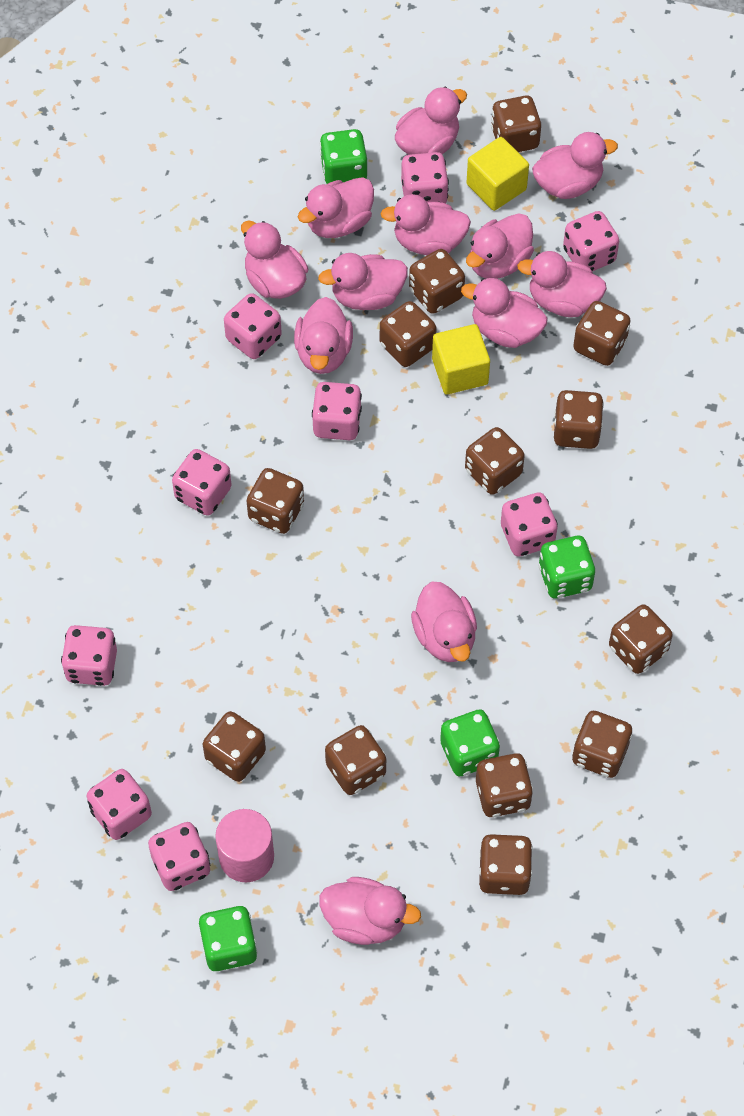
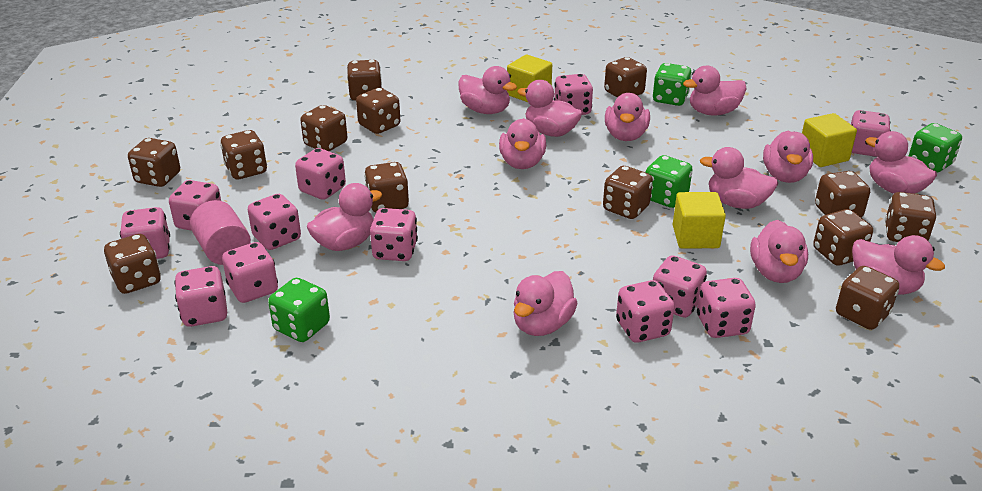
pink dice: [61,625,117,686] [87,769,152,840] [148,822,210,891] [172,449,232,516] [224,293,282,359] [312,382,362,440] [401,152,449,204] [501,493,558,556] [563,211,619,271] = 9 -> [120,207,170,259] [169,180,221,231] [174,266,227,327] [222,242,278,303] [248,194,301,250] [295,148,346,200] [370,208,418,261] [554,74,593,115] [616,280,675,343] [653,255,707,318] [697,278,756,338] [851,110,891,157] = 12
yellow cube: [432,324,490,394] [466,137,529,211] = 2 -> [507,54,552,102] [673,192,726,248] [802,113,857,167] = 3

